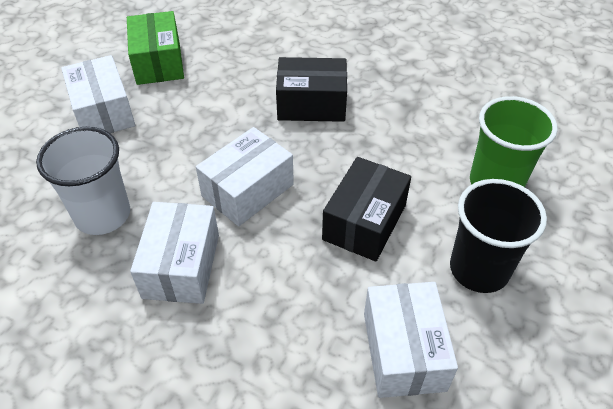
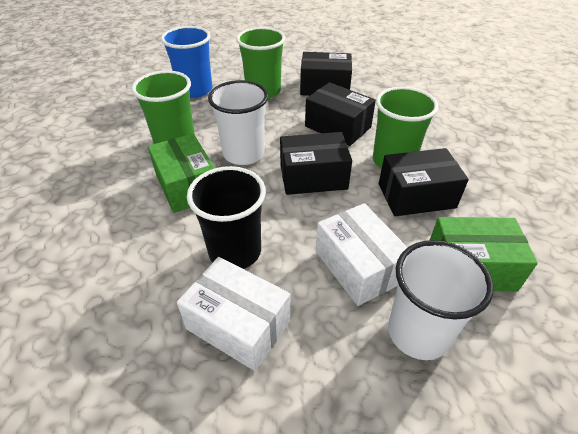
black box: [276,57,347,122] [322,157,411,262] = 2 -> [280,132,352,195] [300,52,352,96] [305,82,376,146] [379,148,469,216] = 4
blue cup: none = 0 -> [161,26,212,98] = 1
green box: [127,11,184,85] = 1 -> [148,133,214,213] [430,217,538,291] = 2
green cup: [470,96,558,187] = 1 -> [132,70,195,144] [236,27,286,99] [373,87,439,169] = 3
white box: [61,55,135,133] [130,202,219,304] [196,127,294,226] [364,282,458,398] = 4 -> [177,257,290,371] [316,203,408,306] = 2
white cup: [36,127,130,235] = 1 -> [208,80,268,165] [388,240,494,360] = 2

